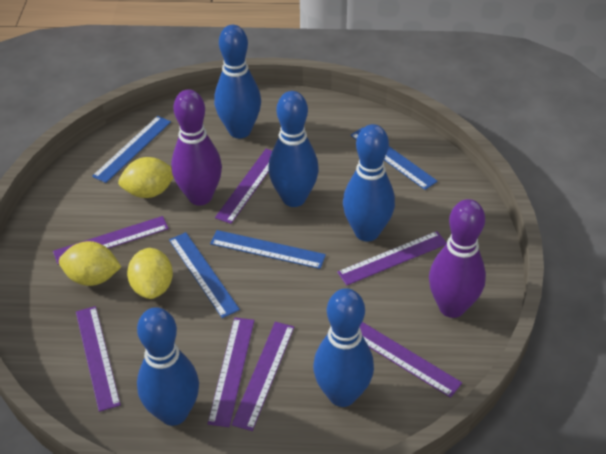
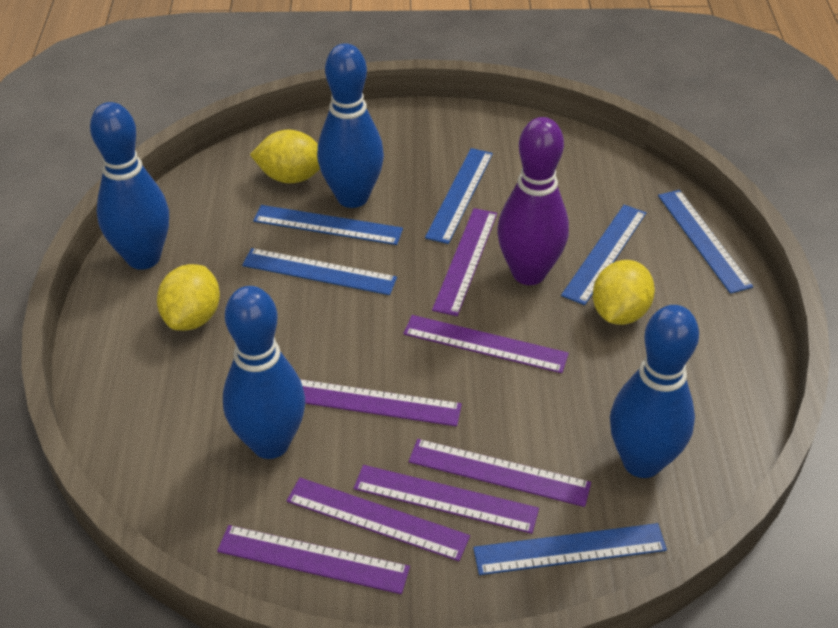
blue bowling pin: [137,307,199,426] [214,25,261,138] [268,91,319,207] [313,288,374,407] [343,124,395,242] = 5 -> [90,102,169,270] [223,286,305,459] [317,43,384,208] [610,305,699,478] = 4
blue ruler: [92,116,171,183] [169,232,240,318] [210,230,326,269] [350,127,438,190] = 4 -> [242,248,397,295] [253,205,403,245] [425,148,493,244] [473,523,667,575] [561,205,646,305] [658,190,753,294] = 6
purple bowling pin: [171,89,222,206] [429,199,486,318] = 2 -> [497,117,569,285] = 1

